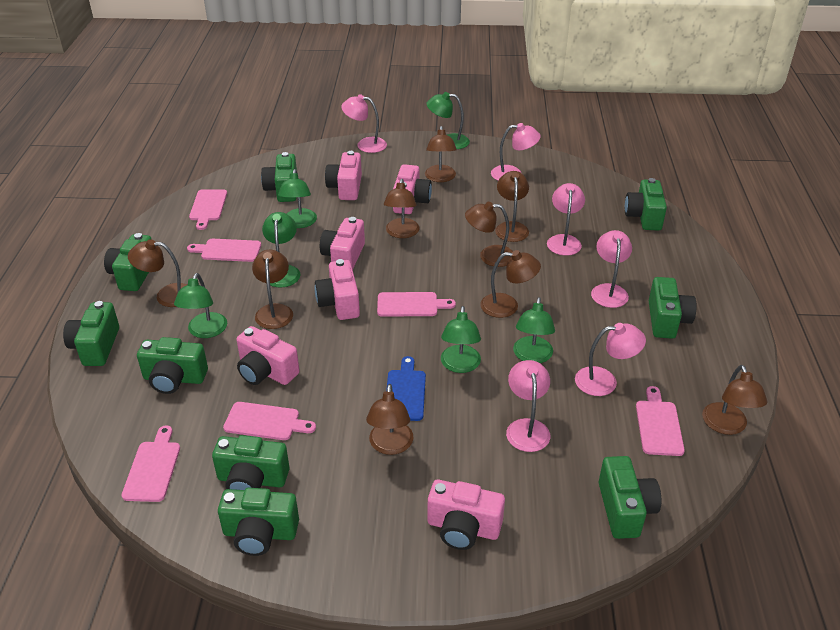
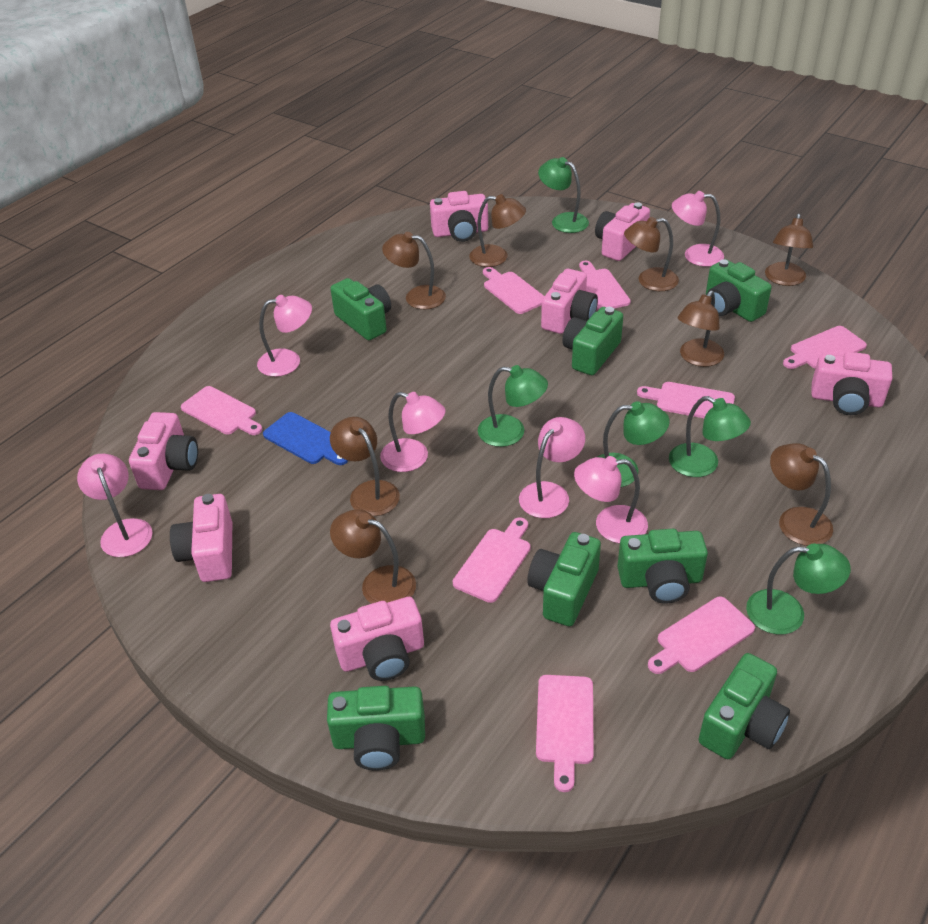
brown lamp: [128,239,187,307] [252,249,293,329] [366,384,413,455] [384,179,420,238] [425,126,457,182] [465,202,513,267] [480,250,541,318] [495,171,529,242] [702,365,768,435] = 9 -> [330,417,400,516] [330,509,416,604] [382,232,446,309] [469,194,526,267] [624,217,679,291] [677,291,724,367] [765,214,813,286] [770,443,833,546] = 8
green camera: [63,301,119,366] [104,233,152,291] [137,337,208,394] [212,435,289,490] [218,488,299,556] [261,152,297,202] [599,456,661,539] [625,178,667,231] [649,277,697,339] = 9 -> [327,686,425,770] [331,278,391,340] [527,532,601,626] [562,307,623,375] [617,529,708,603] [699,653,790,759] [706,259,772,322] = 7
green lamp: [174,273,227,338] [262,212,300,288] [278,169,317,228] [427,92,470,149] [441,306,481,373] [513,297,555,363] = 6 -> [478,365,548,447] [538,157,589,233] [597,401,670,487] [669,396,751,477] [746,543,851,635] = 5
pink camera: [237,326,300,385] [315,259,360,320] [320,217,365,270] [325,151,362,200] [393,164,432,214] [427,479,505,550] = 6 -> [129,412,198,490] [170,494,232,582] [330,597,424,681] [430,191,488,242] [541,269,598,334] [595,202,650,261] [811,352,892,415] = 7
pink cutting board: [121,425,180,502] [187,239,261,262] [189,189,227,230] [223,402,316,440] [377,292,456,317] [636,386,685,456] = 6 -> [181,386,262,435] [453,517,531,603] [483,267,544,314] [536,675,594,792] [579,261,631,311] [637,382,735,418] [648,597,755,674] [783,326,867,369] = 8

